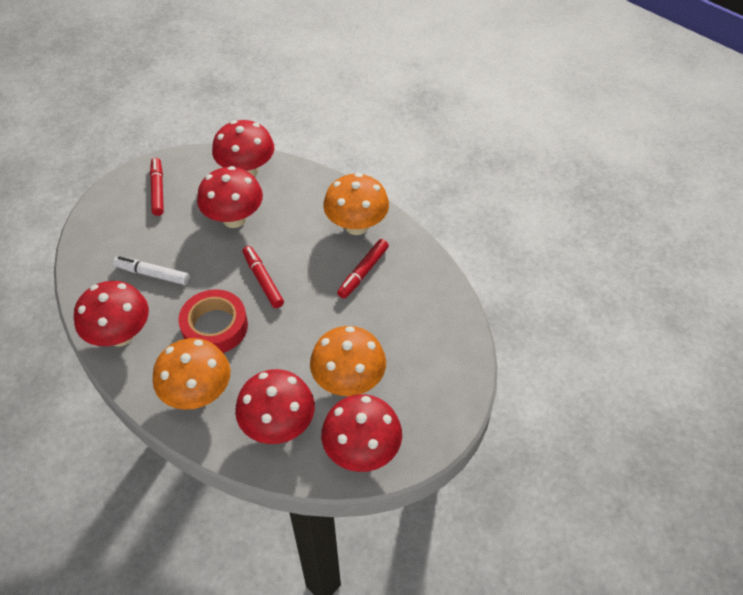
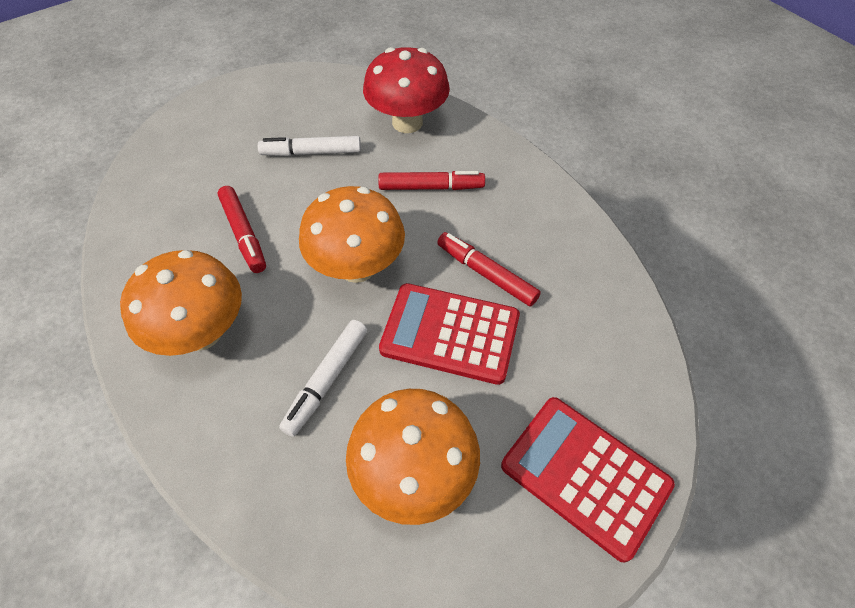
red calculator: none = 0 -> [379,283,520,385] [501,397,675,563] = 2
red mushroom: [74,281,149,347] [197,166,263,228] [212,120,274,177] [235,369,315,444] [321,394,402,472] = 5 -> [363,47,450,133] = 1
red tape: [178,290,248,353] = 1 -> none = 0
white marker: [113,256,189,285] = 1 -> [258,136,361,156] [279,320,367,437] = 2

